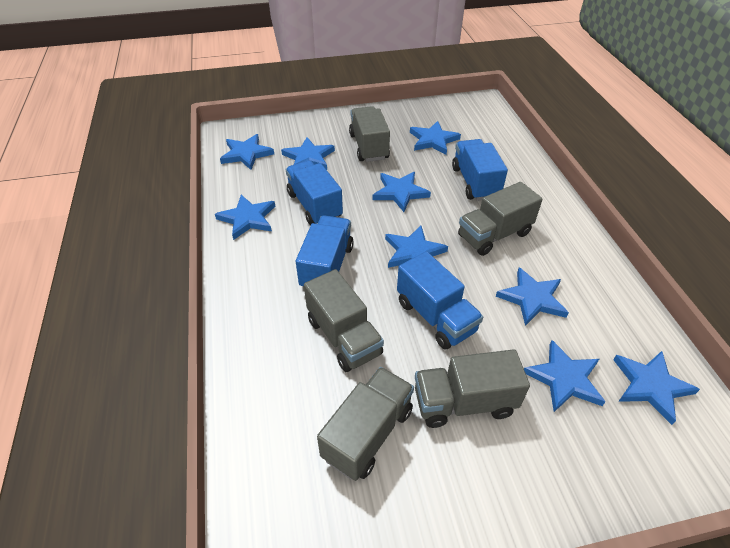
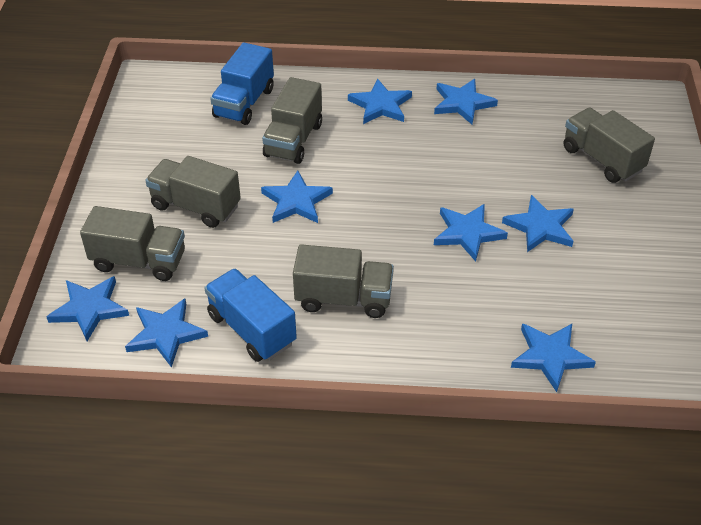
blue star: [215,195,275,240] [220,134,274,170] [281,137,335,170] [373,172,431,212] [385,226,448,268] [410,121,461,155] [496,268,569,326] [524,340,606,412] [613,351,700,425] = 9 -> [46,276,129,341] [125,299,208,368] [261,171,333,223] [348,79,412,124] [434,79,498,124] [434,204,508,261] [502,195,574,252] [511,323,596,392] = 8
blue truck: [285,160,343,226] [296,215,354,286] [397,251,483,349] [452,139,508,201] = 4 -> [204,269,297,362] [210,42,274,125] = 2

